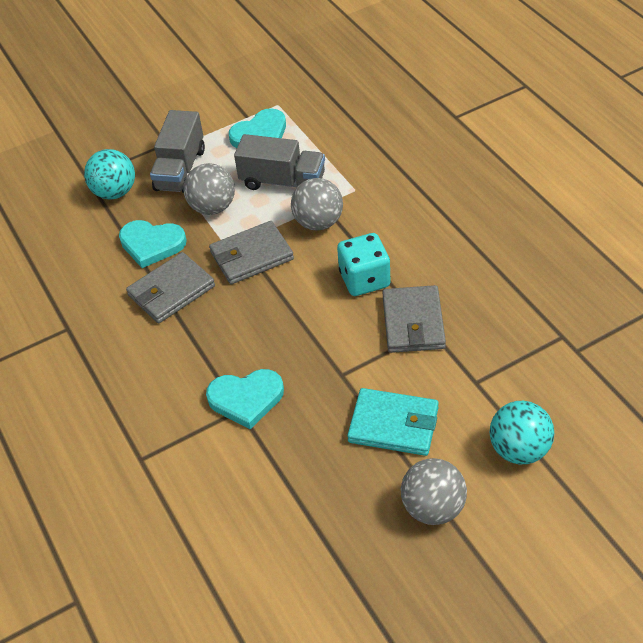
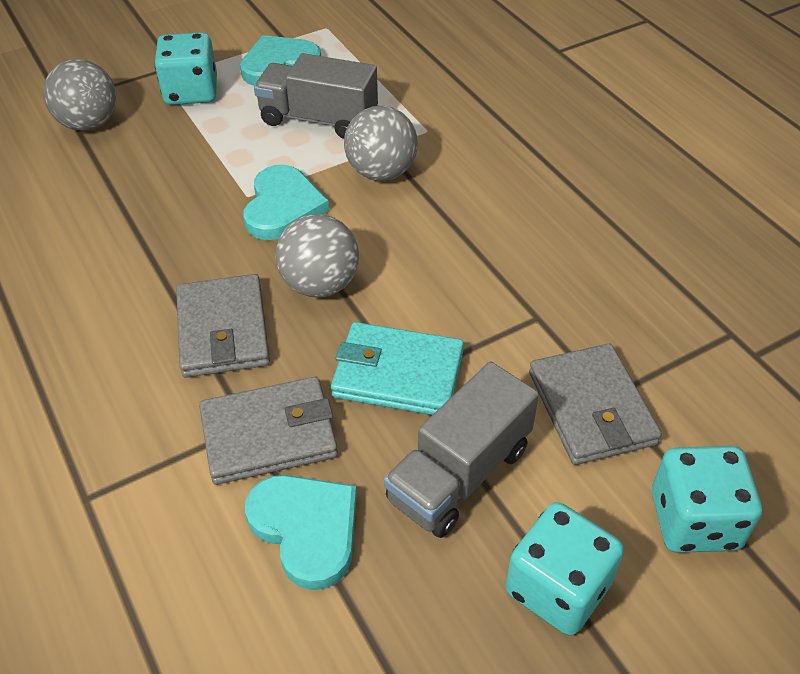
turquoise ball: [84,149,135,199] [489,401,554,464] = 2 -> none = 0
turquoise dice: [337,233,391,296] = 1 -> [154,32,217,105] [506,502,624,636] [652,446,762,553] = 3

